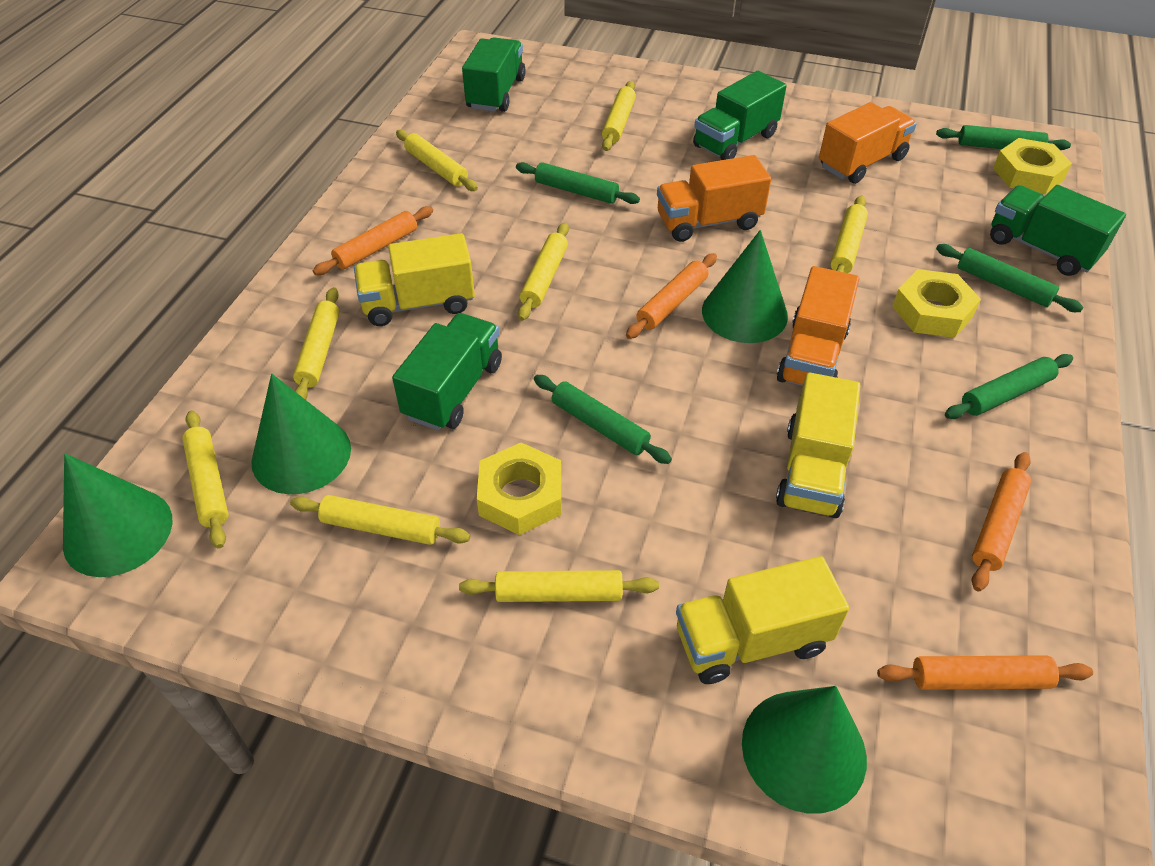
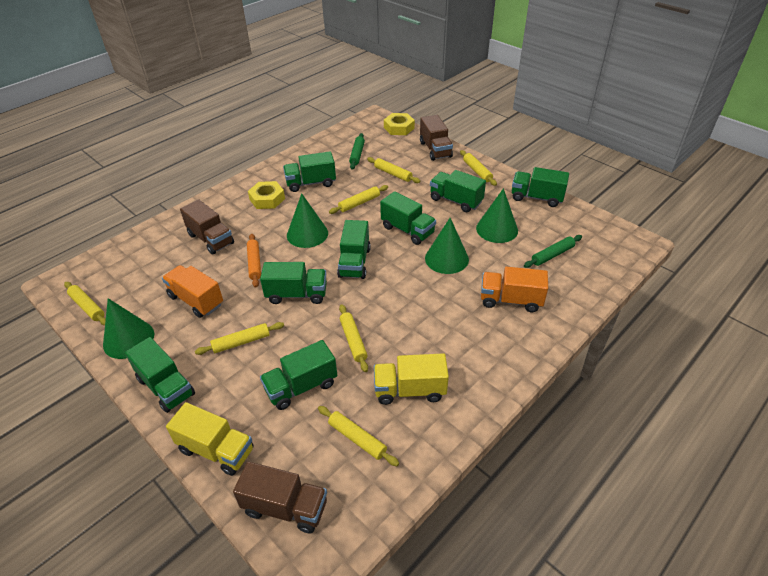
brown truck: none = 0 -> [180,199,234,255] [233,462,327,533] [420,115,453,161] = 3
green rolling pin: [516,162,640,204] [534,375,672,464] [936,125,1071,150] [936,244,1083,312] [945,354,1073,419] = 5 -> [349,133,365,170] [524,235,582,268] = 2
green truck: [392,313,502,430] [462,37,526,112] [693,71,787,160] [990,185,1126,276] = 4 -> [125,337,195,413] [260,262,327,304] [260,340,337,410] [283,151,336,192] [337,220,371,279] [380,191,436,245] [430,170,486,212] [512,167,569,207] = 8
orange rolling pin: [313,206,433,275] [626,253,717,339] [877,655,1093,690] [972,452,1031,592] = 4 -> [247,234,261,288] = 1
orange truck: [657,155,771,242] [777,266,859,386] [819,102,917,184] = 3 -> [162,265,223,318] [481,266,548,312] = 2
yellow nut: [477,442,561,535] [892,269,981,338] [993,138,1072,194] = 3 -> [248,181,285,209] [384,113,415,135] = 2
yellow rolling pin: [182,411,229,549] [290,495,470,545] [293,287,340,400] [396,130,478,191] [459,570,659,602] [518,223,569,321] [602,81,636,151] [830,196,868,273] = 8 -> [64,282,106,325] [195,322,284,355] [318,406,399,466] [329,185,388,214] [339,304,368,372] [367,157,420,183] [460,150,497,186] = 7
yellow truck: [354,233,475,326] [676,556,849,684] [776,372,860,518] = 3 -> [166,402,254,476] [374,353,449,405] = 2

